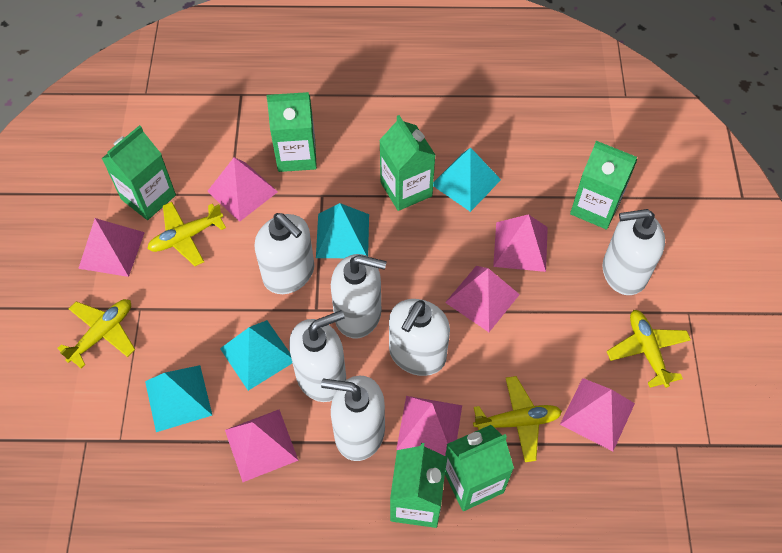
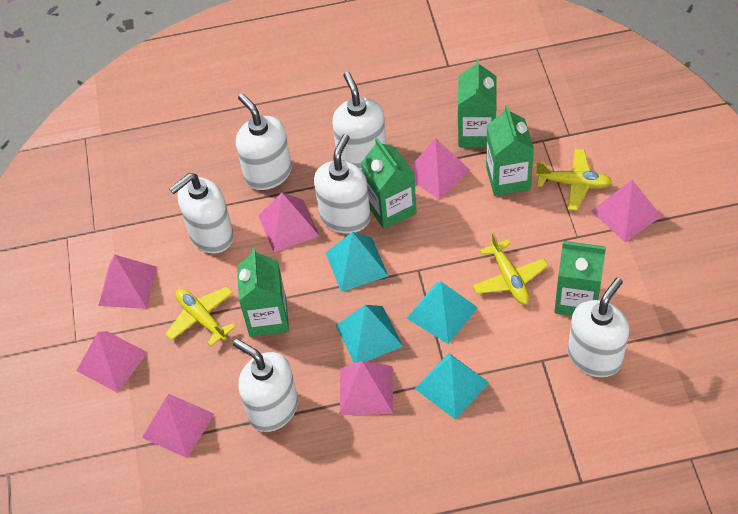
green carton: [101,125,176,220] [266,92,317,172] [379,115,435,211] [390,443,447,528] [445,425,514,511] [570,141,638,229] = 6 -> [237,248,289,337] [361,138,417,229] [458,59,497,147] [486,105,534,196] [554,241,606,316] = 5
yellow plane: [57,299,135,369] [147,202,226,266] [473,376,562,462] [606,310,691,388] = 4 -> [165,287,236,346] [472,233,548,304] [536,149,612,210] = 3

